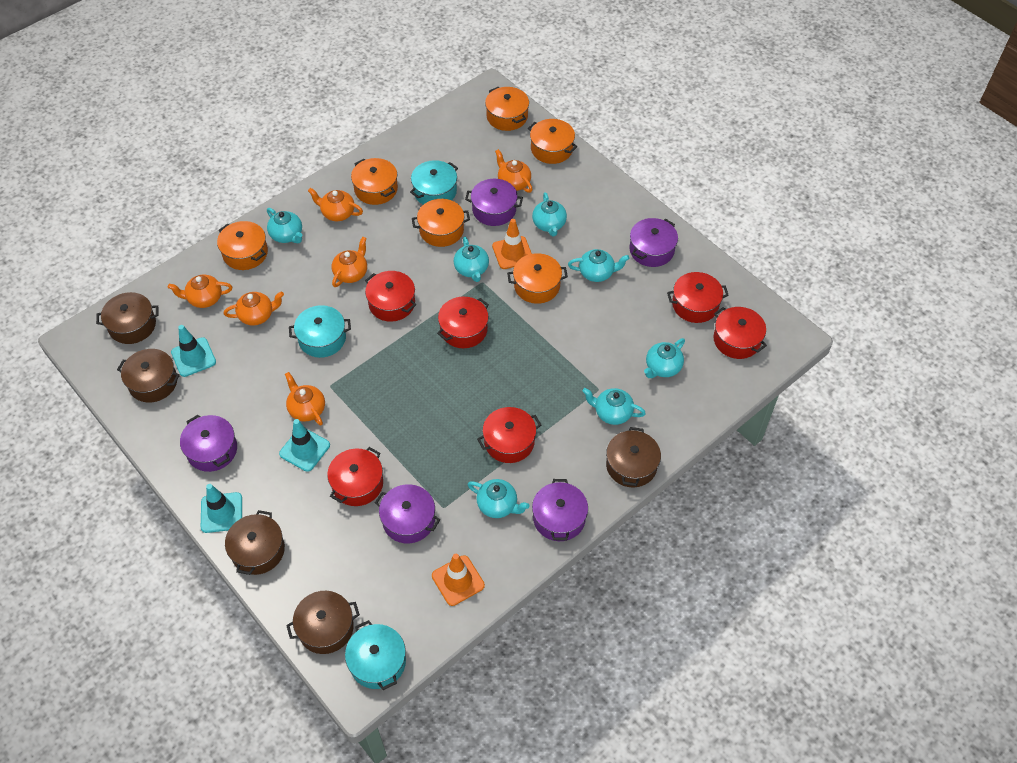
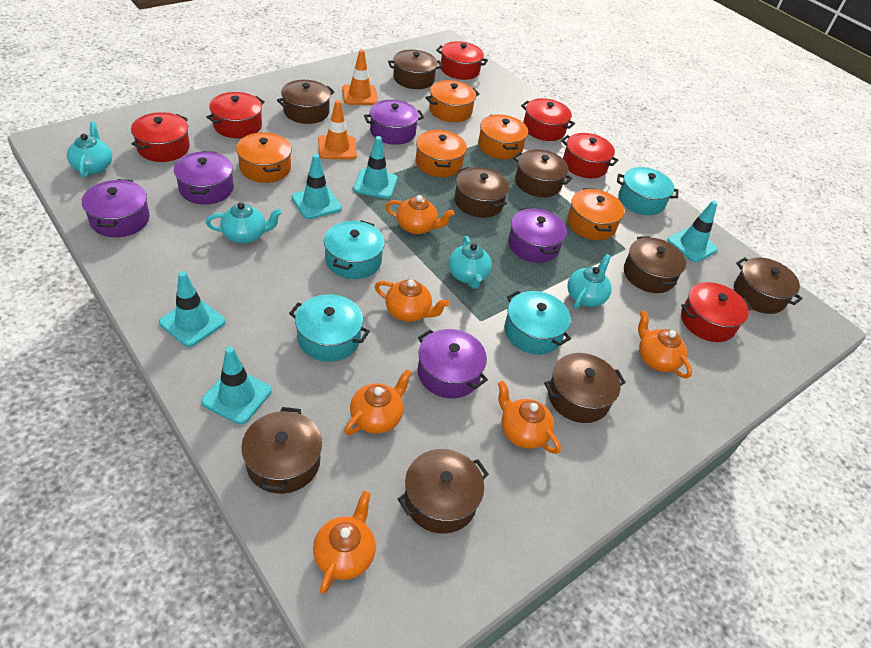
brown pot: [96,292,158,344] [117,349,180,402] [225,510,285,575] [286,591,360,654] [606,427,661,488] = 5 -> [241,407,322,494] [277,80,334,124] [388,50,443,89] [398,449,489,533] [454,167,509,218] [513,149,572,197] [544,353,626,423] [624,236,686,293] [734,257,803,314] = 9
orange pot: [217,221,268,270] [351,158,398,205] [412,199,470,247] [485,87,529,131] [507,253,568,304] [528,119,577,164] = 6 -> [236,132,292,183] [416,129,467,177] [426,80,479,122] [478,114,528,159] [567,188,625,240] = 5
turquoise pot: [289,305,351,358] [345,620,406,690] [410,160,458,205] = 3 -> [289,294,370,362] [324,220,385,279] [504,291,571,355] [617,167,679,215] = 4
turquoise teapot: [267,208,302,243] [453,237,489,282] [467,479,530,518] [532,192,567,236] [568,249,630,282] [582,388,646,425] [644,338,685,378] = 7 -> [67,122,112,178] [206,202,282,244] [448,236,492,289] [567,254,612,309] = 4
turquoise traffic cone: [171,325,216,377] [201,484,242,533] [279,419,330,472] = 3 -> [159,271,225,347] [201,346,272,425] [291,154,342,219] [353,136,397,199] [667,200,718,262] = 5

